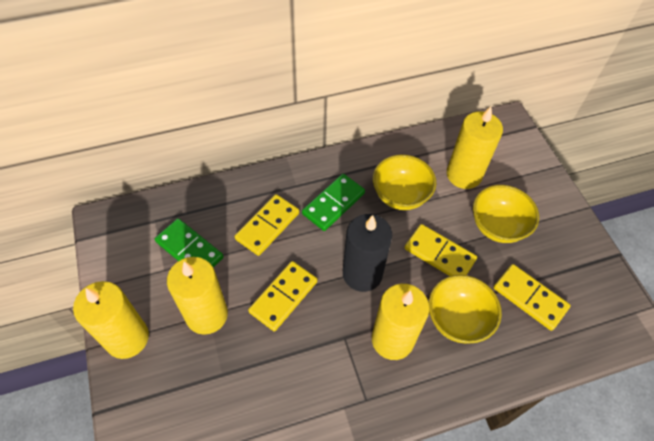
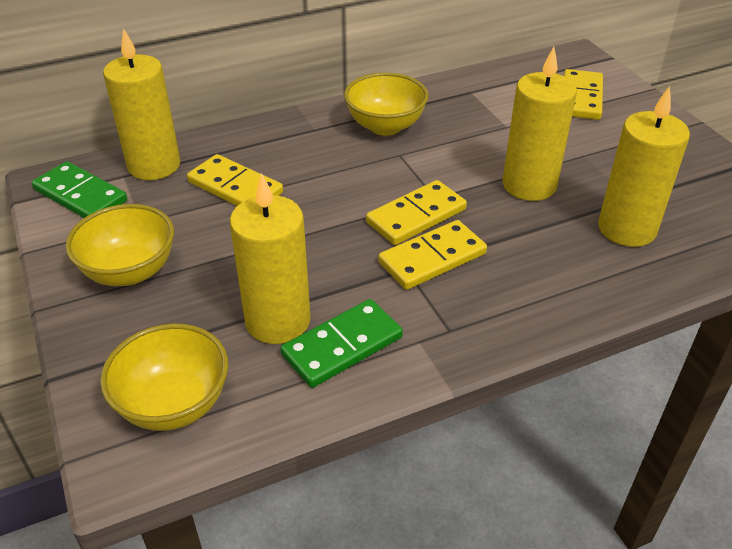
black candle: [343,214,392,292] = 1 -> none = 0

